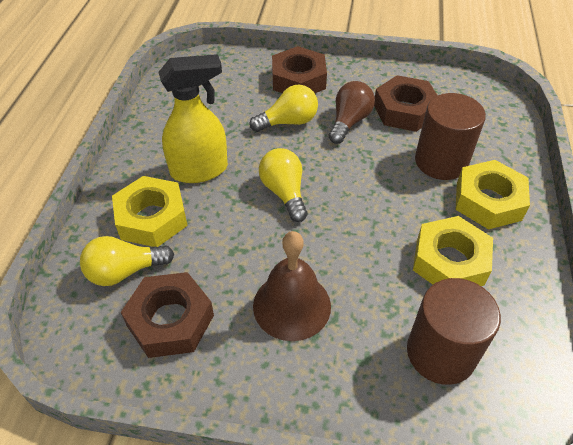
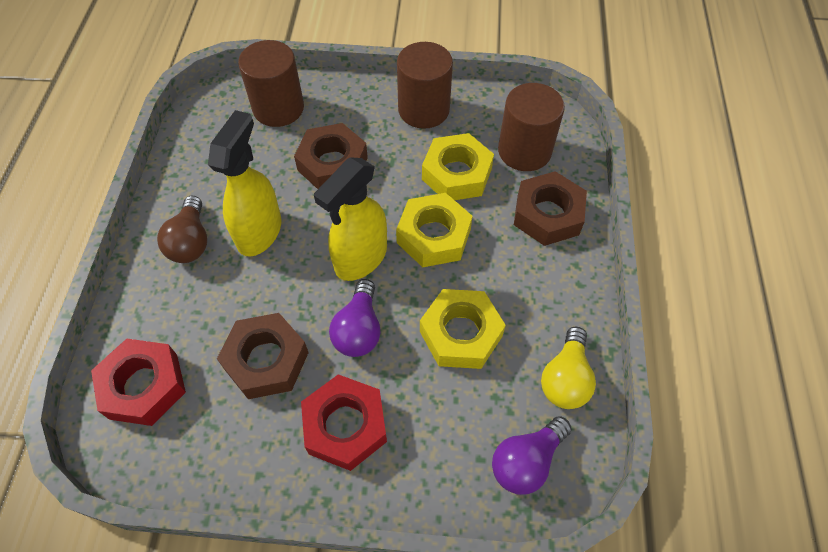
brown bell: [253,231,331,341] = 1 -> none = 0
brown cylinder: [407,278,501,385] [415,93,486,180] = 2 -> [238,40,304,127] [397,42,453,129] [498,83,565,171] = 3
purple light bulb: none = 0 -> [329,279,381,357] [492,416,572,495] = 2
red nut: none = 0 -> [91,339,186,426] [301,374,387,471] = 2
yellow light bulb: [80,236,174,286] [250,85,318,132] [259,148,308,222] = 3 -> [541,327,596,409] = 1
yellow spray bottle: [158,54,228,183] = 1 -> [208,110,281,257] [314,157,387,281] = 2

